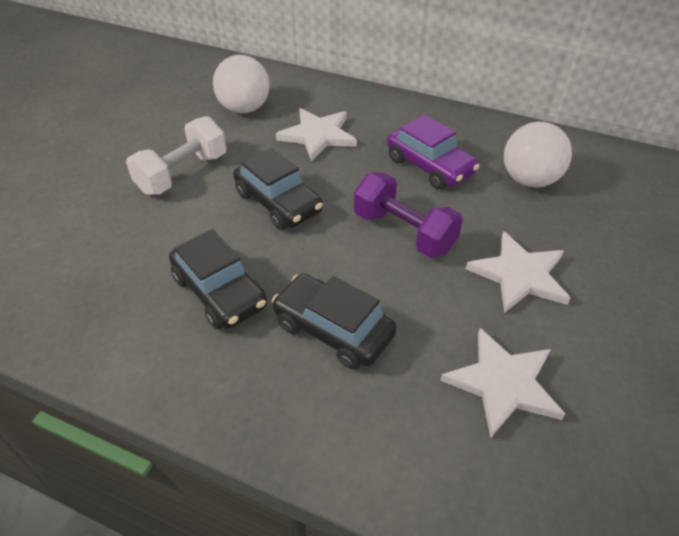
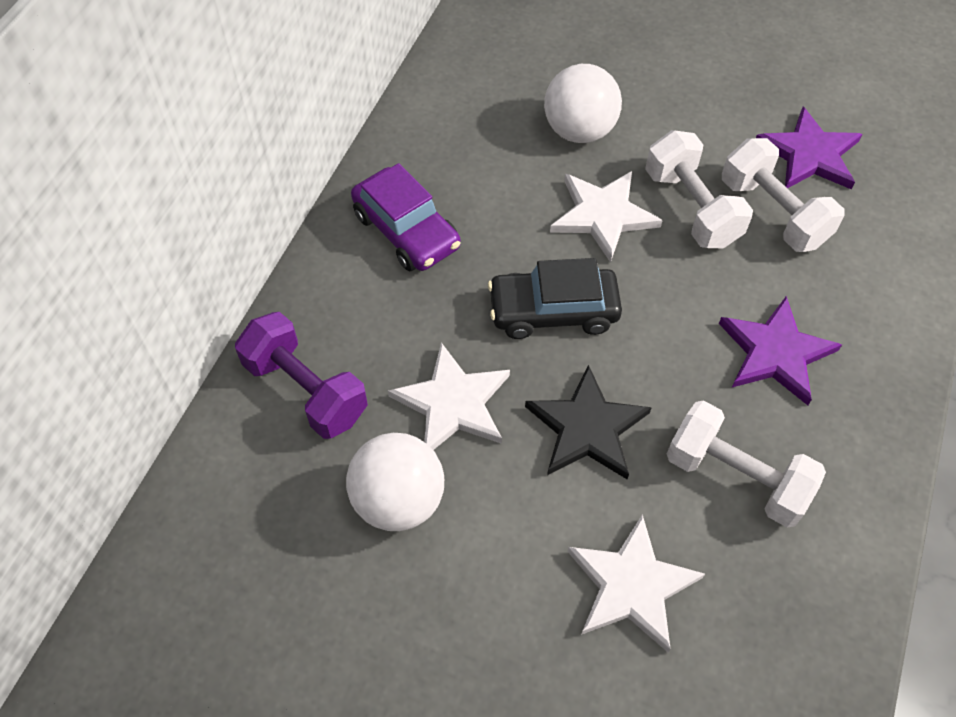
black car: [169,229,267,329] [233,148,323,230] [272,274,397,370] = 3 -> [488,258,622,339] = 1
black star: none = 0 -> [525,365,652,479] = 1
purple star: none = 0 -> [719,296,842,405] [756,107,862,190] = 2
white dumbbell: [126,116,226,195] = 1 -> [645,130,753,248] [667,400,826,527] [722,138,845,252] = 3

